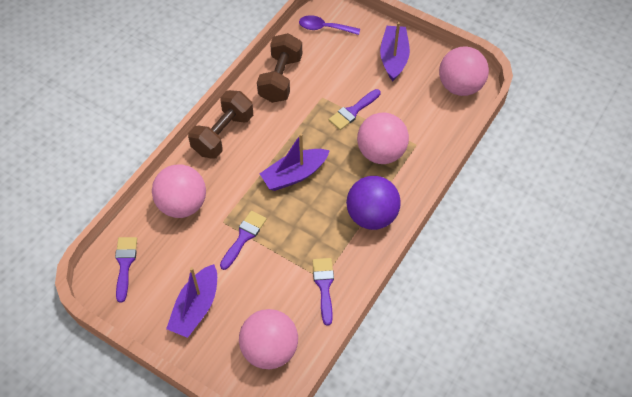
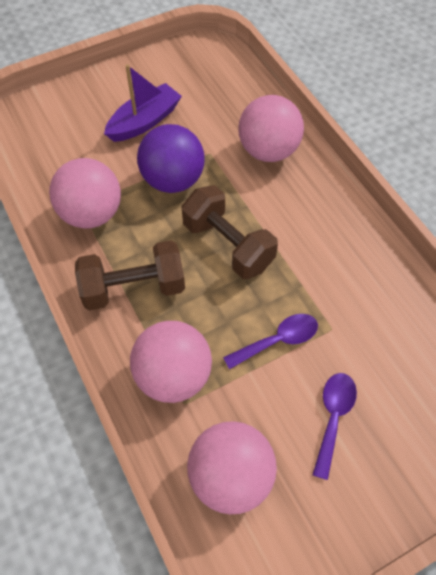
purple boat: [166,264,217,338] [259,133,330,191] [380,22,410,81] = 3 -> [104,64,182,142] = 1
purple brush: [115,237,137,303] [220,211,267,270] [313,258,334,326] [329,89,381,130] = 4 -> none = 0
purple spoon: [299,15,360,35] = 1 -> [223,314,318,370] [313,373,357,480] = 2

